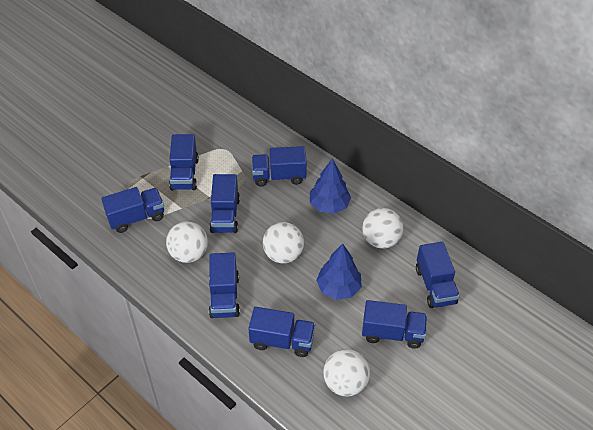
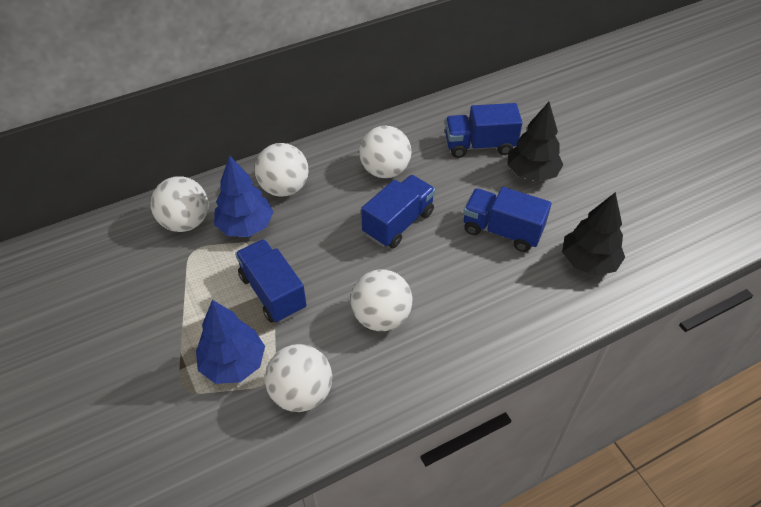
black tree: none = 0 -> [507,102,563,182] [562,192,625,276] = 2
blue truck: [101,187,164,233] [169,134,199,191] [209,174,240,233] [209,253,240,318] [249,307,315,357] [252,146,307,187] [362,300,427,349] [416,242,460,308] = 8 -> [235,239,307,323] [361,175,435,248] [445,103,523,158] [463,187,551,252] = 4
white ball: [166,221,208,263] [263,222,304,263] [323,349,370,396] [362,208,403,249] = 4 -> [151,176,208,232] [255,143,309,197] [265,344,332,412] [351,269,412,331] [359,126,411,178] = 5

